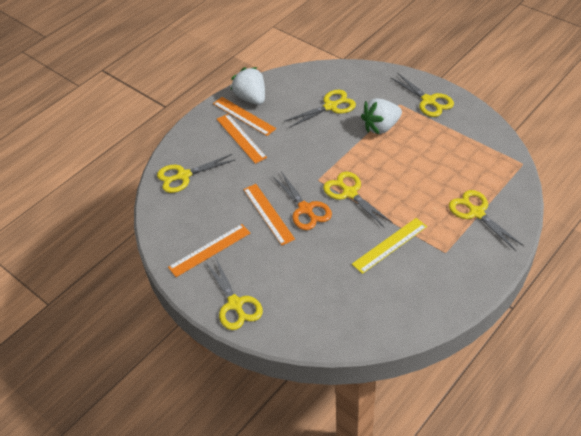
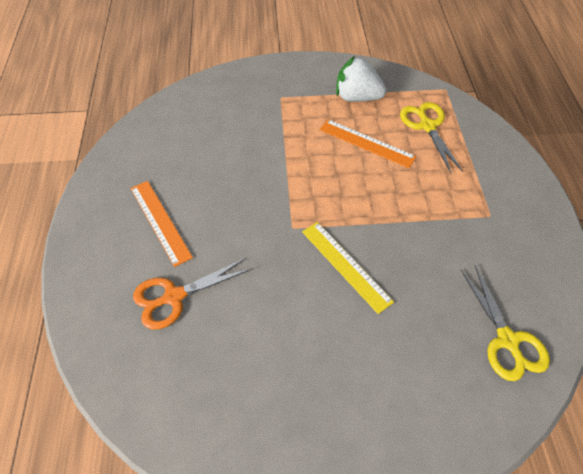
orange ruler: [168,224,250,277] [213,97,276,136] [217,114,267,164] [243,184,295,245] = 4 -> [130,181,193,267] [320,119,416,168] = 2
white strawberry: [231,67,265,105] [361,98,402,134] = 2 -> [336,56,387,102] = 1
yellow scissors: [157,154,236,193] [205,256,263,330] [284,89,356,128] [323,172,393,228] [390,73,454,117] [449,190,524,251] = 6 -> [400,102,463,173] [461,266,550,381] = 2

